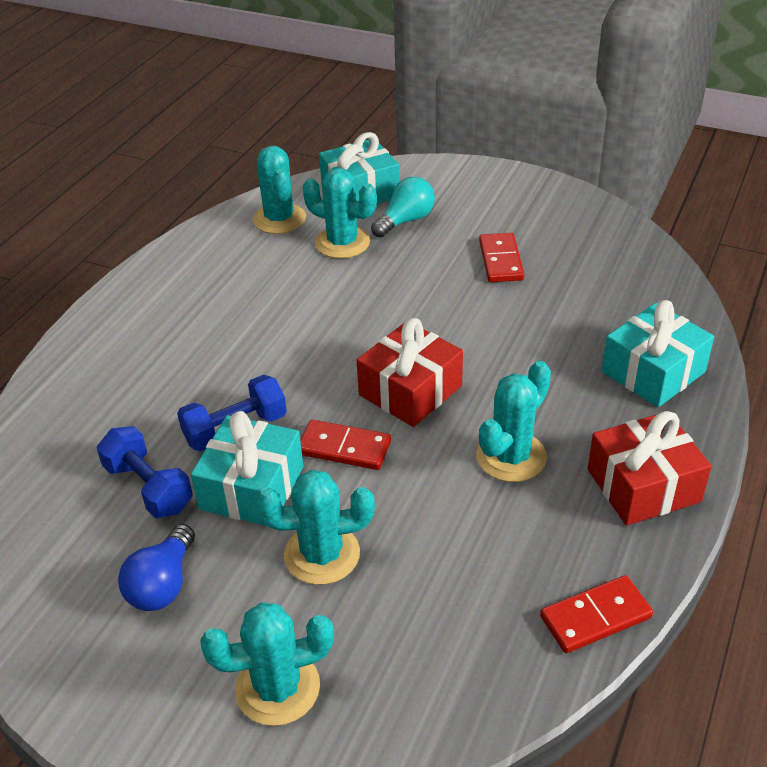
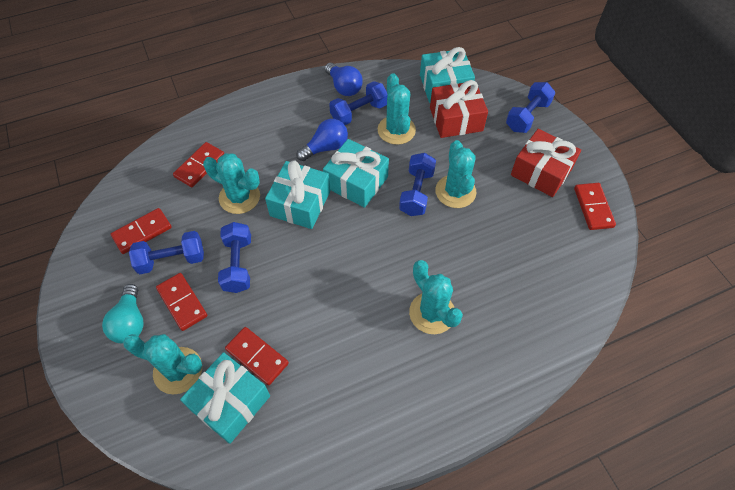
blue dumbbell: [97,426,193,518] [177,375,287,451] = 2 -> [129,231,204,274] [218,222,251,293] [329,81,388,125] [399,153,436,216] [506,82,556,133] = 5
blue light bulb: [118,524,195,611] = 1 -> [296,119,348,161] [325,63,363,96] = 2
red domino: [300,420,391,470] [479,233,524,282] [540,575,653,653] = 3 -> [111,208,172,254] [156,273,207,331] [173,142,224,187] [225,327,289,385] [574,183,616,230] = 5
turquoise gift: [191,411,303,526] [319,132,399,204] [602,300,714,407] = 3 -> [180,352,270,444] [265,160,330,229] [323,139,389,208] [420,47,475,103] = 4

